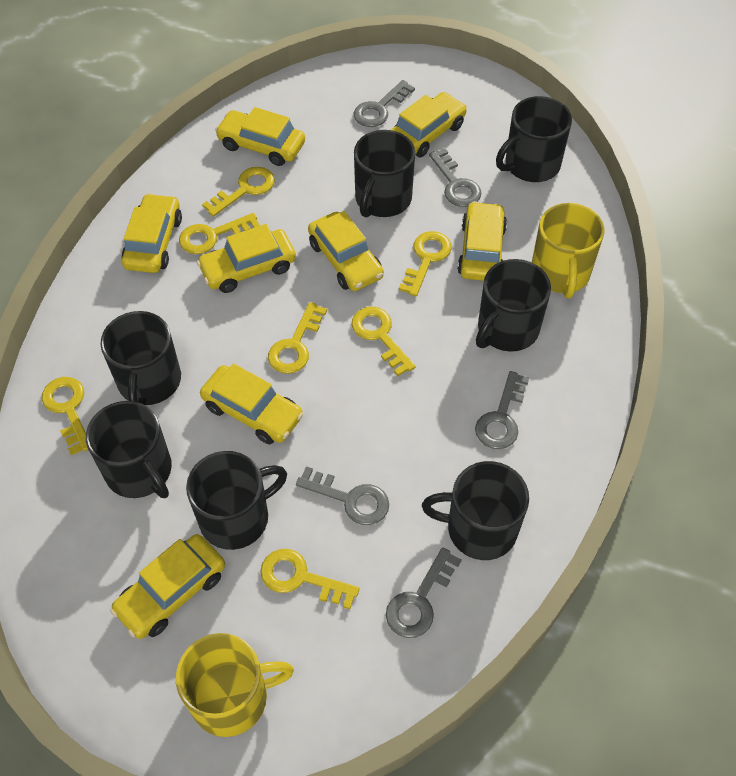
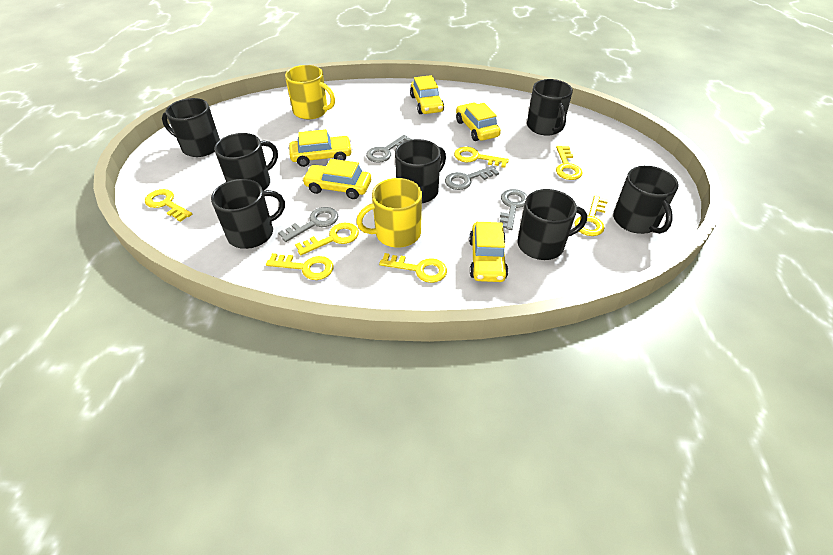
grey key: [296,466,389,525] [354,80,415,127] [386,547,462,638] [429,149,481,207] [475,371,529,449] = 5 -> [278,207,338,242] [366,135,412,163] [445,166,499,190] [500,189,527,230] = 4
yellow car: [110,534,225,639] [122,193,182,273] [197,224,296,293] [200,363,304,444] [215,107,305,166] [308,211,384,291] [391,92,467,157] [457,201,507,281] = 8 -> [289,129,352,167] [302,159,371,199] [410,75,444,114] [456,103,501,141] [469,222,508,282] = 5

